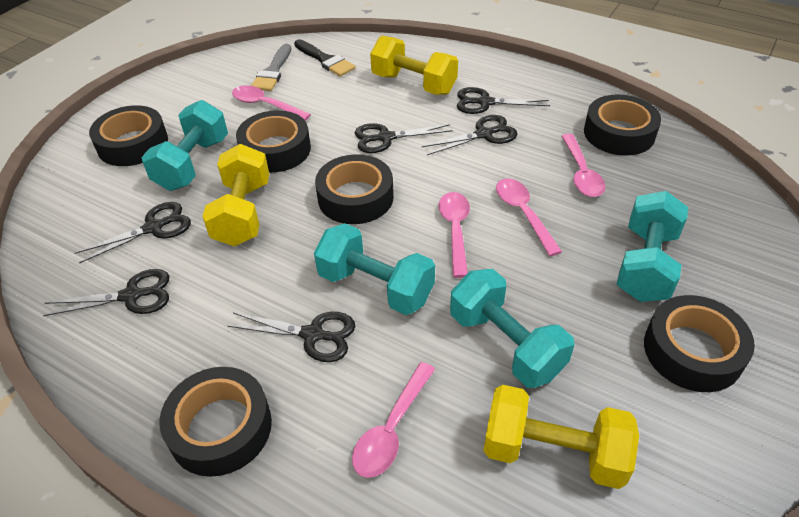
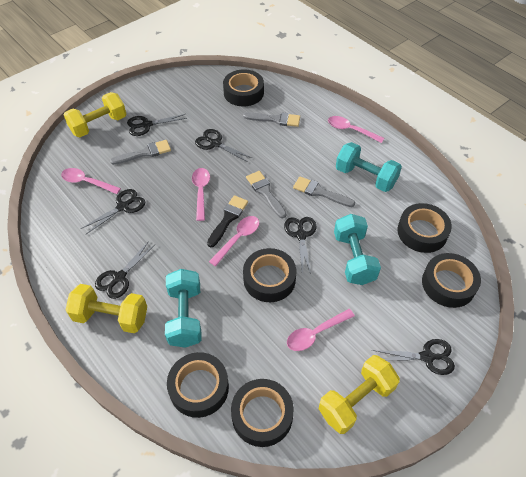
grey brush: [251,44,291,91] = 1 -> [110,140,171,165] [243,112,300,127] [246,171,286,218] [293,176,355,207] = 4
turquoise dumbbell: [142,100,228,191] [314,223,435,315] [450,269,574,388] [616,191,688,302] = 4 -> [165,269,202,348] [334,214,381,285] [336,142,402,192] = 3

